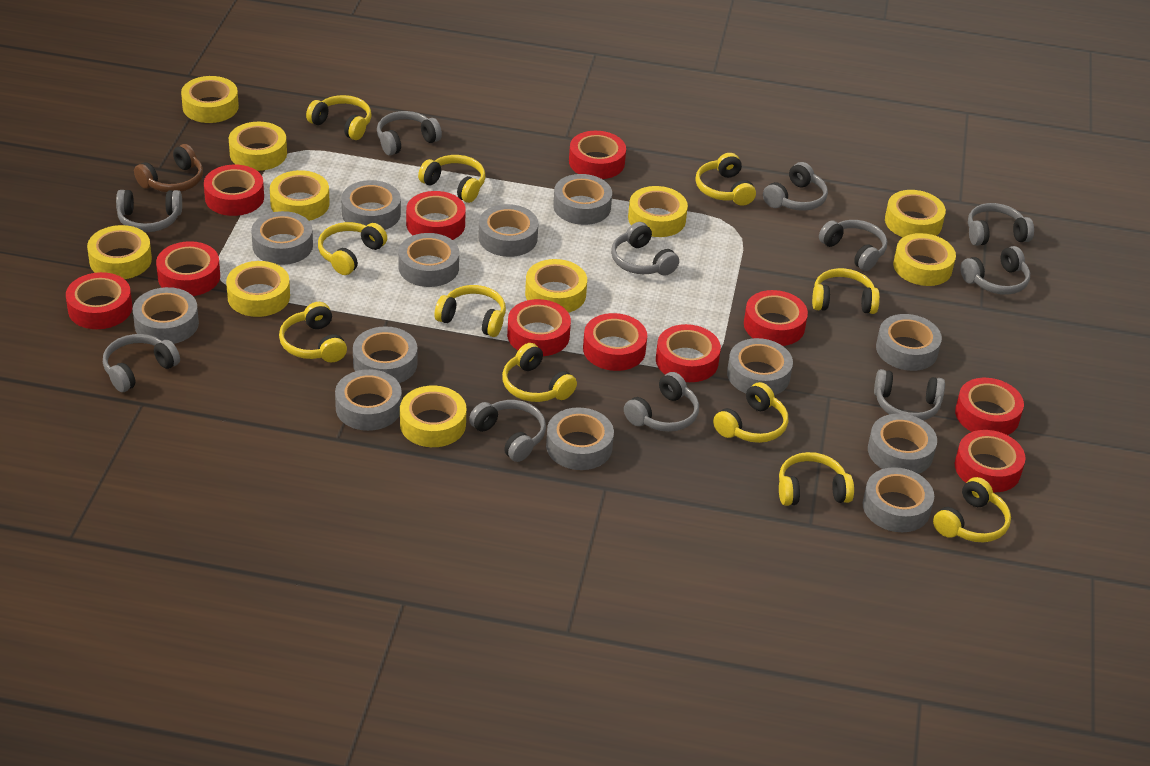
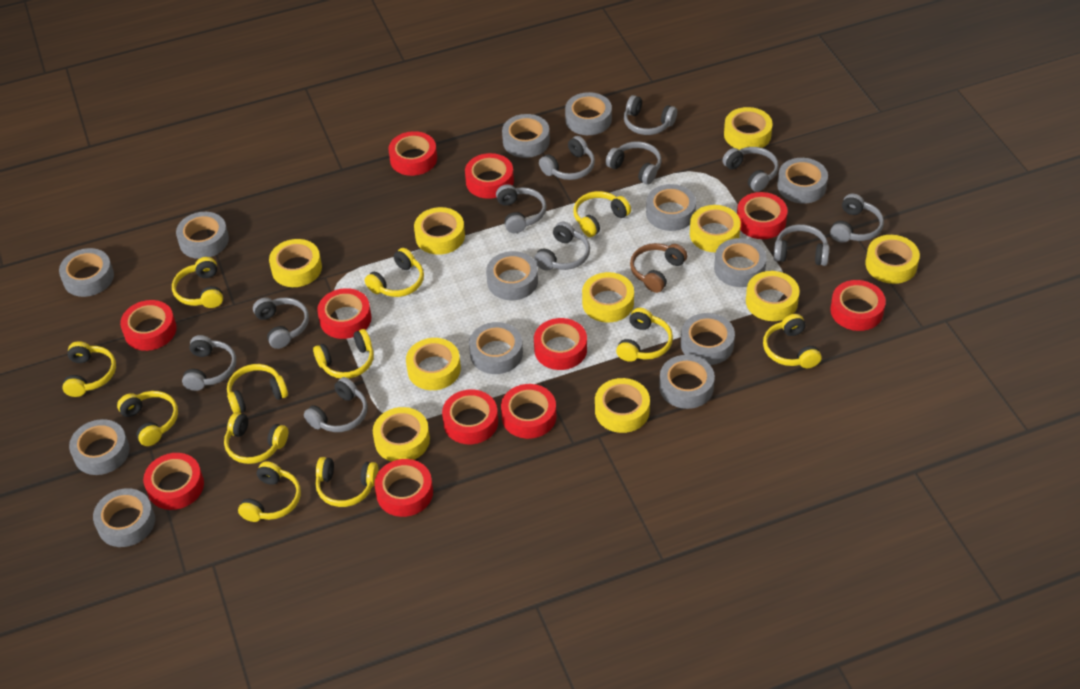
yellow headphones: [279,302,347,362] [306,95,372,140] [318,222,387,275] [418,155,485,203] [434,285,506,337] [502,343,577,402] [695,153,756,206] [713,382,788,443] [779,452,854,506] [812,268,880,314] [933,477,1011,542] = 11 -> [62,341,116,397] [117,391,178,446] [172,257,223,308] [224,412,288,464] [227,364,288,413] [238,461,301,522] [313,329,374,379] [315,457,379,507] [365,248,424,297] [573,191,631,237] [616,308,673,362] [763,314,822,368] = 12

